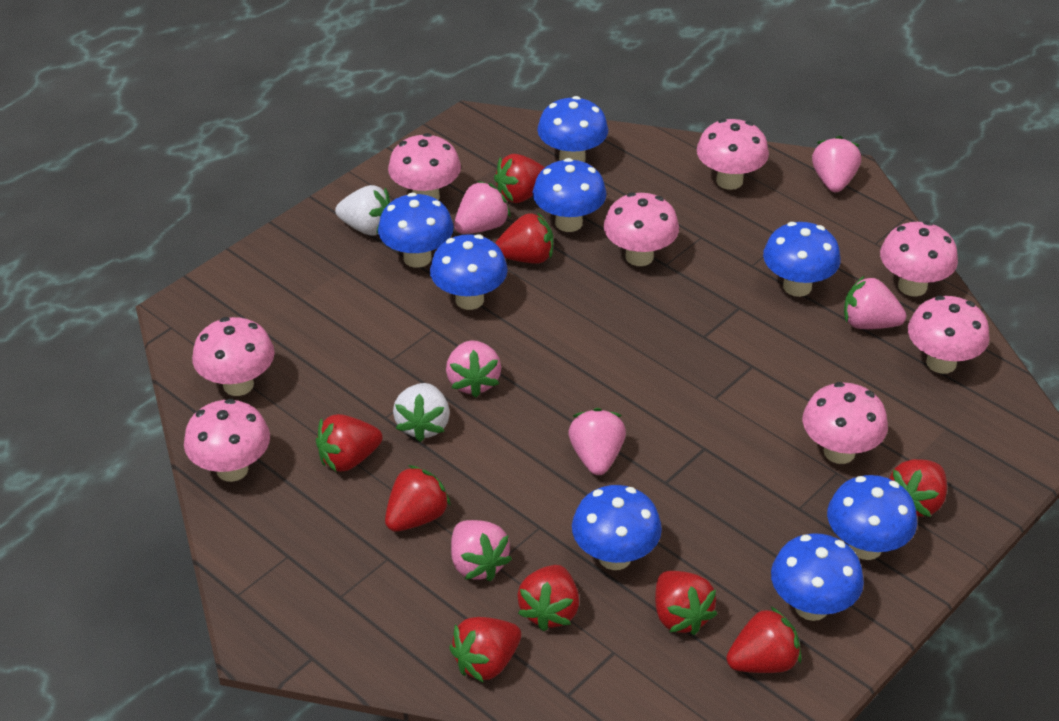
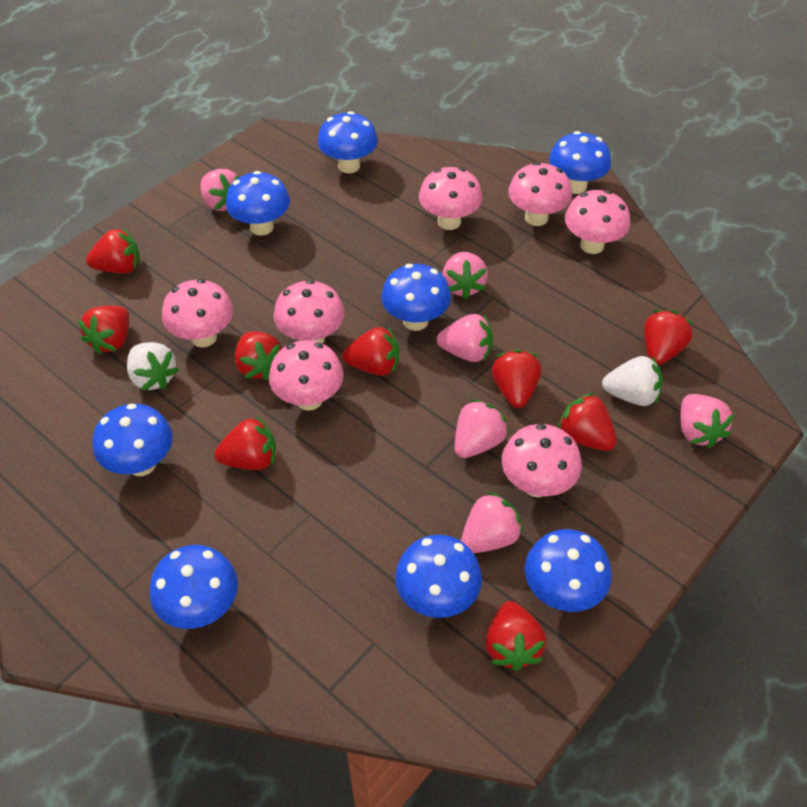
pink mushroom: [184,399,270,482] [192,317,275,396] [388,133,461,200] [604,192,679,266] [697,119,769,190] [803,382,888,464] [880,221,958,297] [908,296,990,374] = 8 -> [162,279,233,347] [269,340,344,411] [274,280,345,344] [419,167,483,230] [502,424,582,497] [508,162,572,226] [565,190,630,254] = 7

